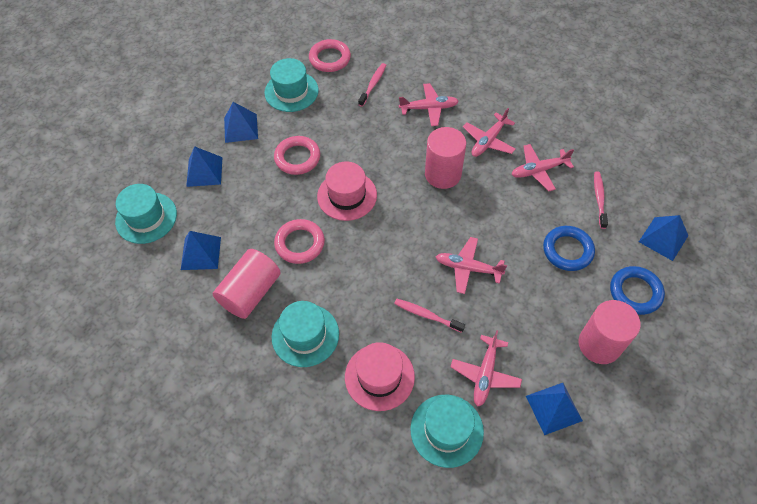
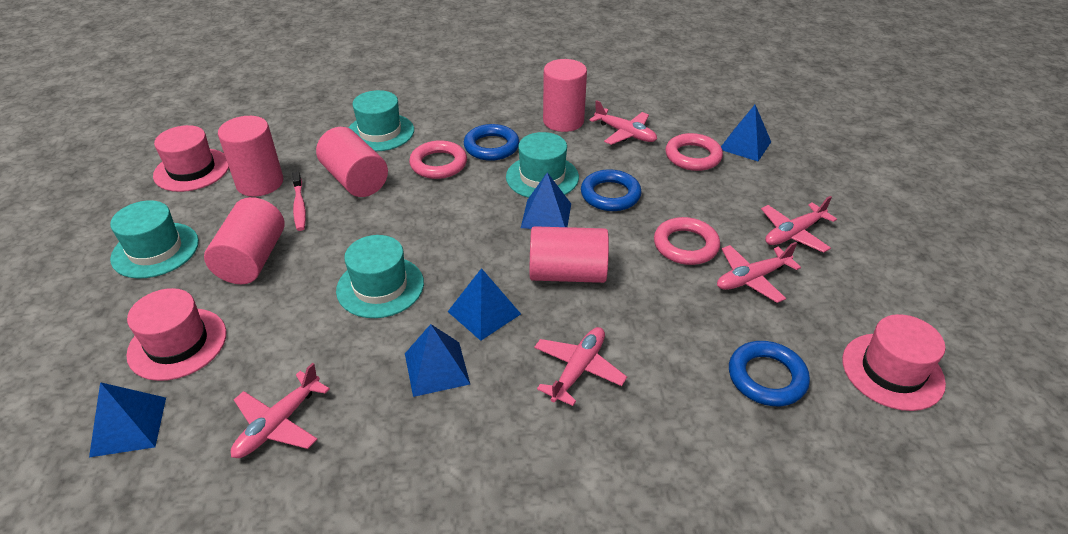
blue ring: [543,226,595,271] [610,266,665,315] = 2 -> [464,124,519,161] [581,169,641,211] [729,341,810,406] = 3
pink cylinder: [213,249,281,319] [425,127,466,189] [578,300,641,364] = 3 -> [204,197,285,284] [218,116,283,197] [316,127,388,197] [530,226,609,283] [543,59,587,132] = 5
pink hat: [317,161,377,221] [345,342,415,411] = 2 -> [126,288,226,381] [153,125,229,192] [842,314,946,411] = 3
pink toothbrush: [358,63,386,107] [394,299,465,333] [594,172,608,229] = 3 -> [292,172,306,231] = 1

